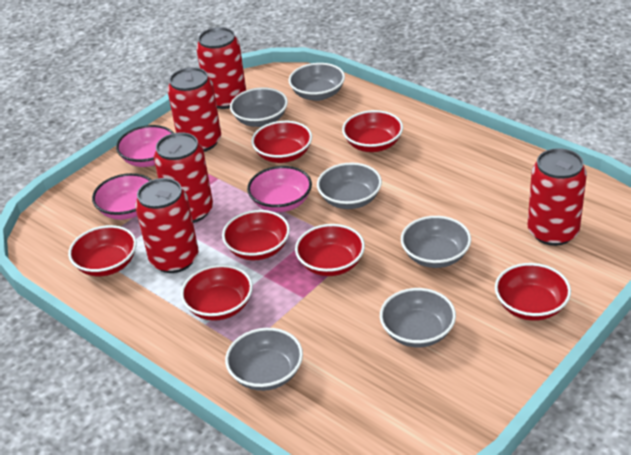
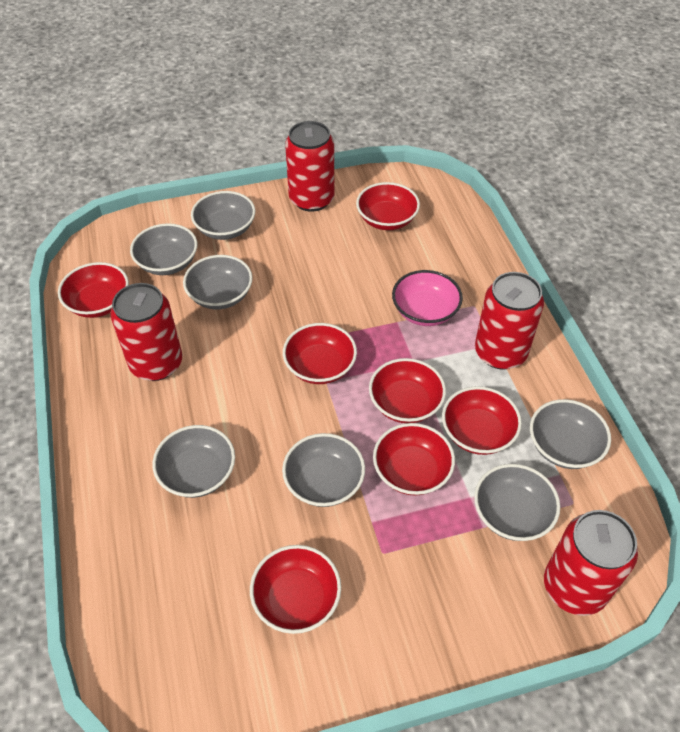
grey bowl: [225,328,303,391] [230,87,288,127] [289,63,345,101] [317,163,382,209] [380,288,456,347] [401,216,471,268] = 6 -> [130,223,197,275] [152,425,235,498] [183,255,253,309] [191,191,255,240] [282,433,365,507] [474,464,560,541] [530,399,611,469] = 7
pink bowl: [92,173,151,220] [116,125,174,167] [247,166,312,212] = 3 -> [392,270,463,326] = 1
red can: [135,178,199,273] [154,132,213,223] [167,67,221,152] [196,27,246,109] [528,148,587,246] = 5 -> [110,283,182,381] [285,121,335,212] [475,272,544,369] [544,510,638,616] = 4

